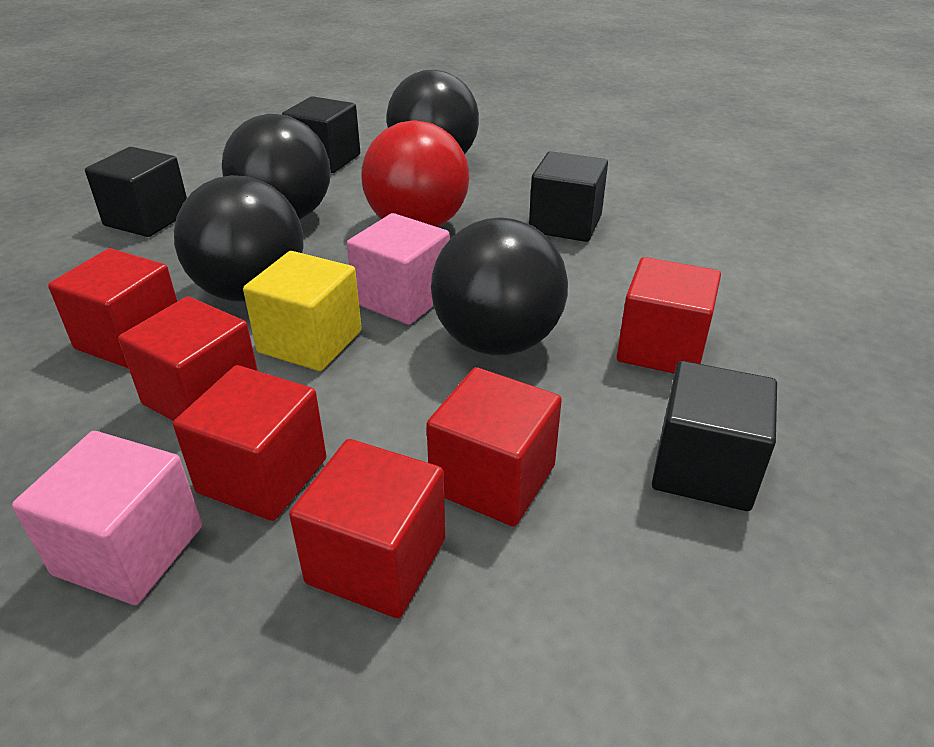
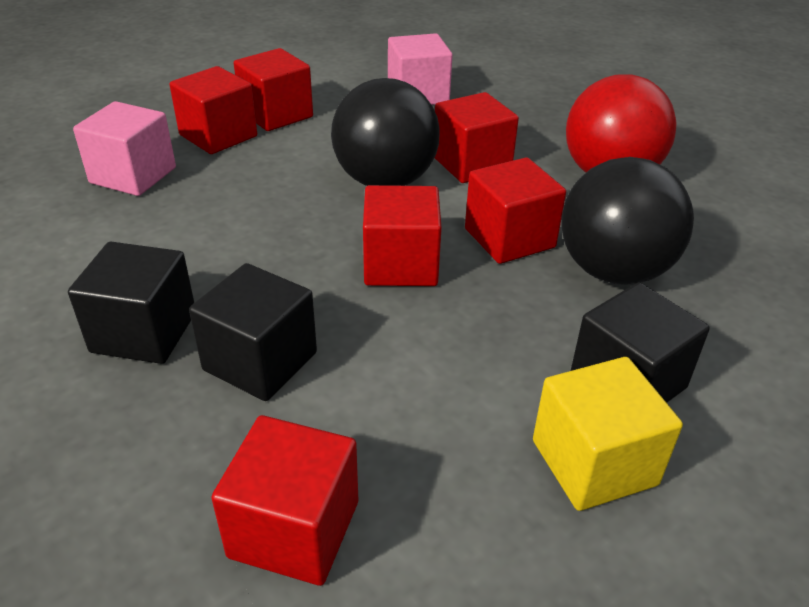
black ball: [174,175,303,302] [222,114,331,219] [387,70,479,154] [431,217,568,356] = 4 -> [331,78,440,186] [561,157,694,285] = 2
black cube: [85,147,187,237] [282,96,360,173] [529,151,608,242] [652,361,777,511] = 4 -> [68,242,194,364] [189,263,317,401] [571,282,710,403] = 3

